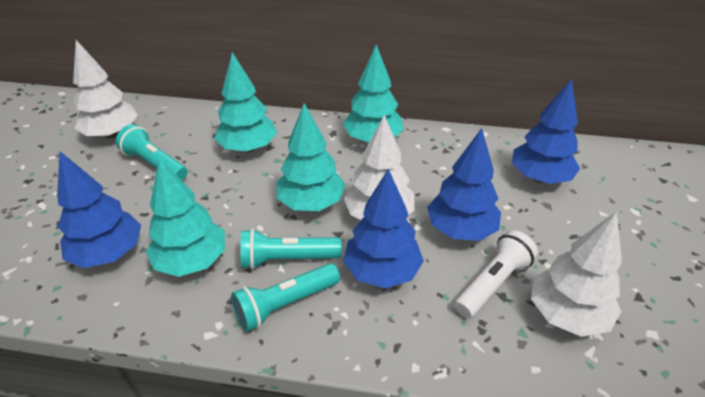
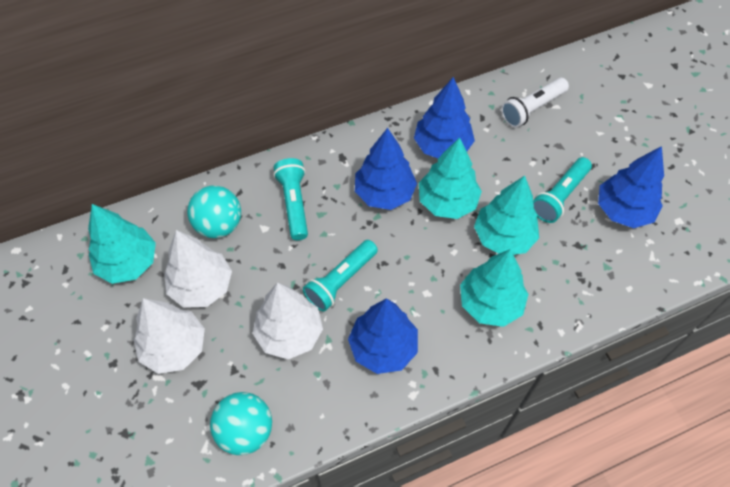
turquoise ball: none = 0 -> [187,186,241,238] [210,392,272,455] = 2

